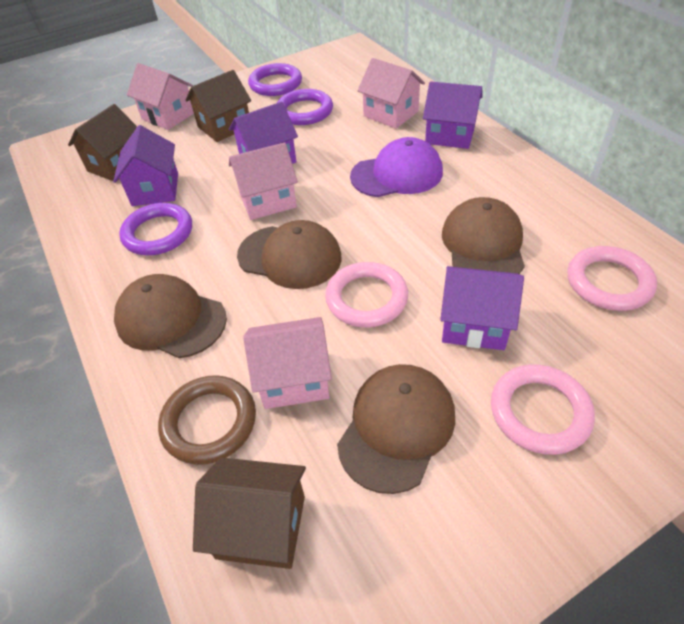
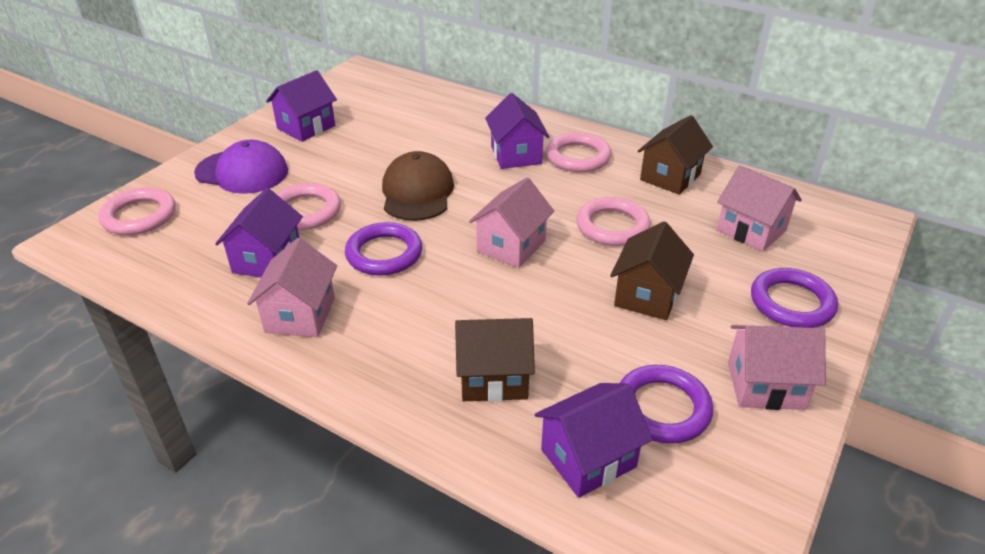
brown cap: [114,274,227,358] [237,220,342,289] [337,364,455,494] [442,197,525,274] = 4 -> [382,151,454,221] = 1
brown ring: [158,375,256,465] = 1 -> none = 0
pink ring: [325,262,408,327] [491,364,595,455] [568,246,657,311] = 3 -> [98,187,176,235] [277,183,341,230] [546,132,611,172] [576,197,651,246] = 4

